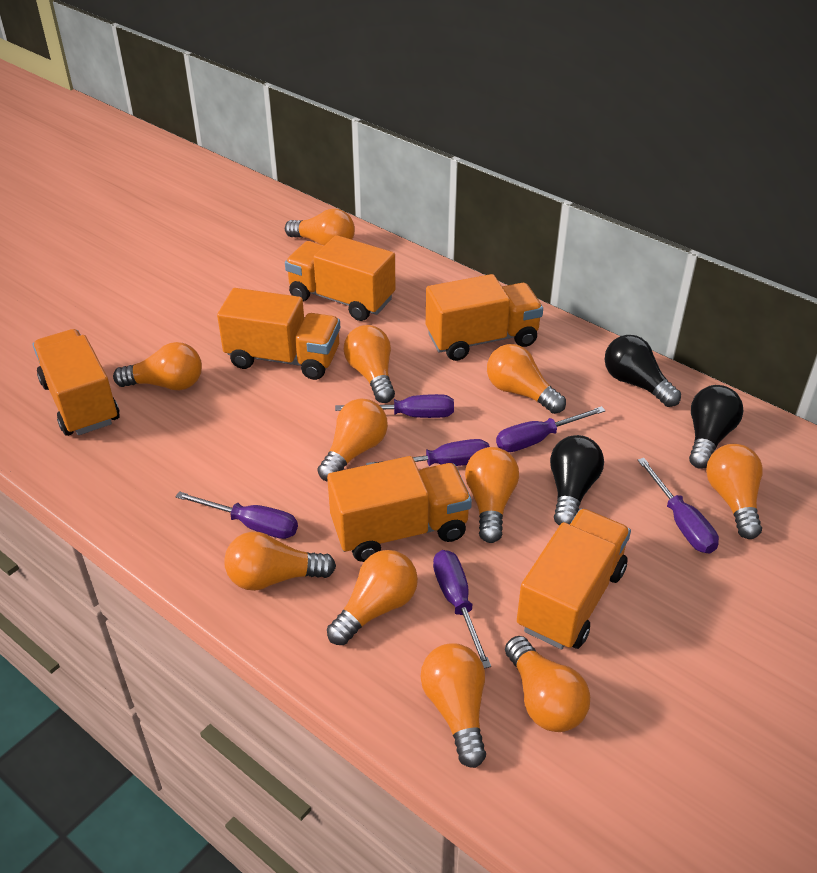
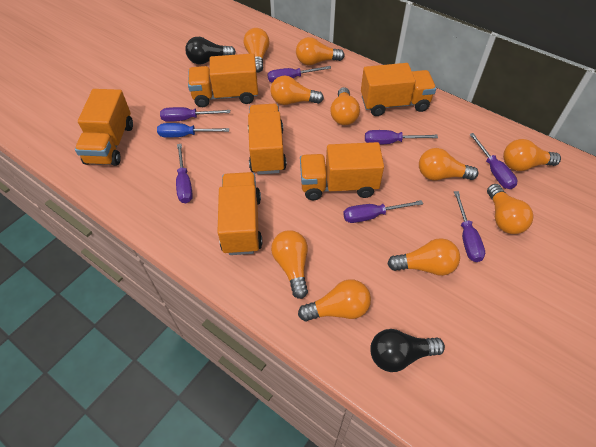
black light bulb: [550,435,604,526] [604,335,681,407] [689,385,743,469] = 3 -> [185,37,236,64] [370,329,445,372] = 2
blue screwdriver: none = 0 -> [157,123,229,138] = 1
orange light bulb: [113,342,202,390] [224,532,336,591] [285,209,355,245] [317,399,388,481] [327,550,418,645] [344,325,395,403] [420,643,486,768] [465,447,519,543] [487,344,566,414] [505,636,590,732] [706,444,763,539] = 11 -> [244,28,269,73] [270,76,324,105] [271,230,308,299] [296,37,345,65] [298,279,371,321] [330,87,360,125] [388,238,460,276] [419,148,478,180] [487,184,533,234] [503,139,561,171] = 10
purple screwdriver: [175,491,298,539] [335,394,454,418] [366,439,490,466] [433,550,491,669] [496,406,606,452] [638,458,719,553] = 6 -> [160,107,230,122] [176,144,193,203] [268,66,331,83] [343,200,423,223] [365,130,438,145] [454,191,485,262] [469,133,517,189] = 7

